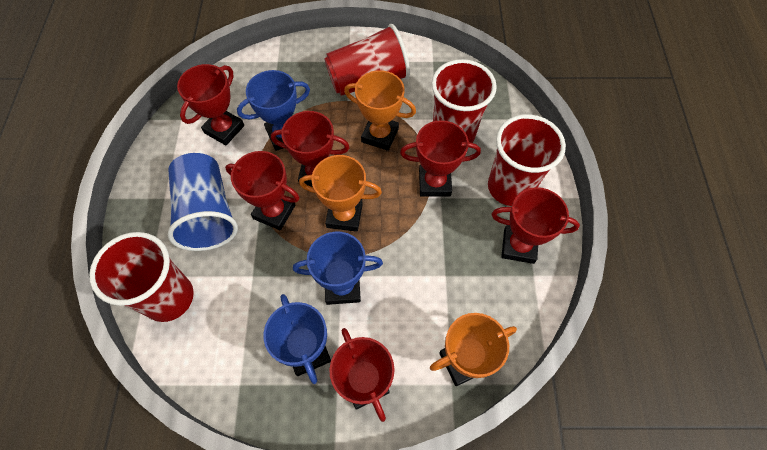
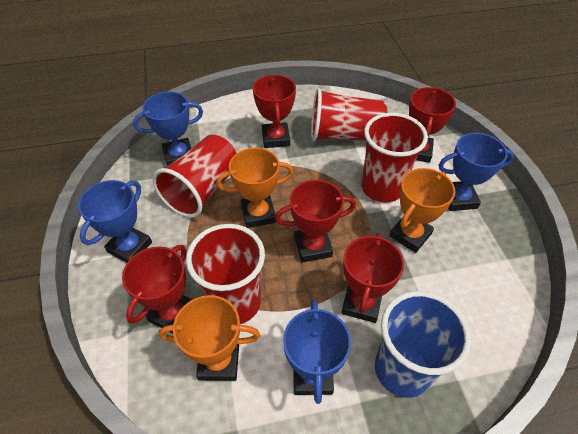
blue trophy: [237,70,310,151] [263,294,331,384] [293,231,383,305] = 3 -> [78,180,152,263] [133,92,203,166] [283,300,351,404] [439,133,514,211] = 4
red trophy: [177,64,244,145] [225,151,300,230] [271,111,350,187] [329,328,395,422] [400,120,481,196] [491,187,580,264] = 6 -> [122,245,191,334] [253,75,296,148] [275,180,356,263] [341,232,404,323] [409,87,456,163] = 5

